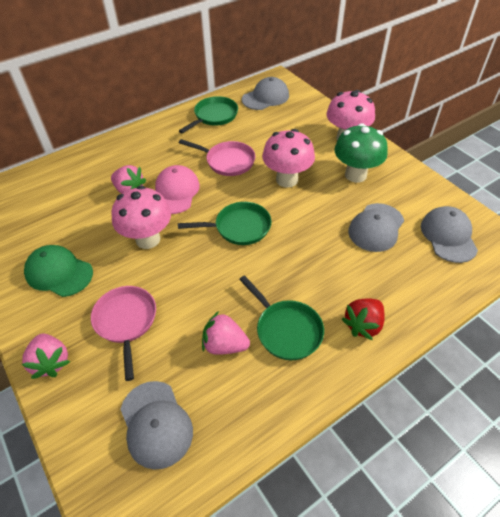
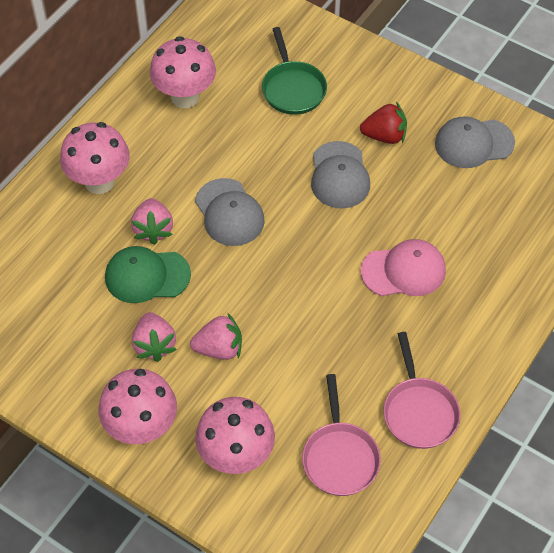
green mushroom: [334,123,388,183] = 1 -> none = 0
green pan: [178,202,271,245] [179,96,238,133] [239,275,324,360] = 3 -> [262,27,327,115] = 1
grey cap: [120,381,193,470] [242,77,289,110] [348,203,404,252] [421,206,478,263] = 4 -> [195,178,265,246] [311,141,370,209] [435,117,515,168] = 3
pink mushroom: [111,186,171,249] [262,129,315,188] [326,90,375,141] = 3 -> [60,122,130,194] [98,369,177,444] [150,36,216,108] [195,397,275,474] = 4

